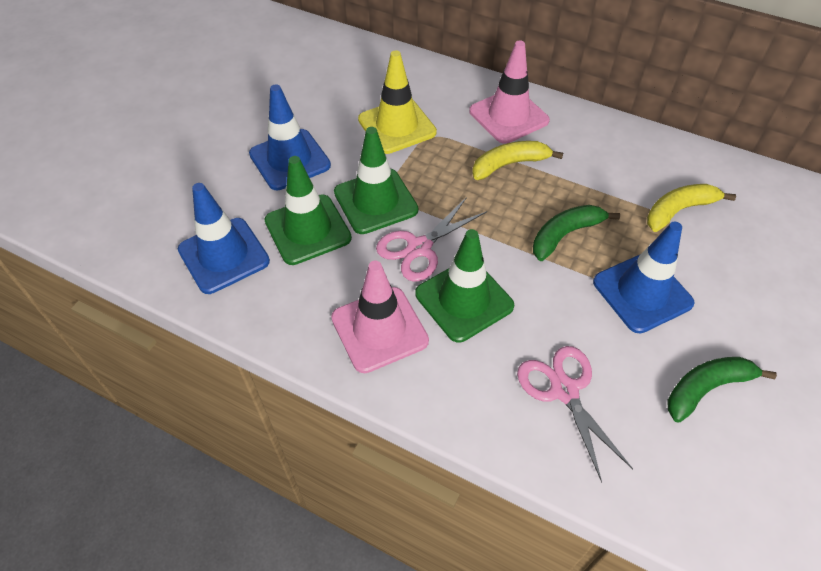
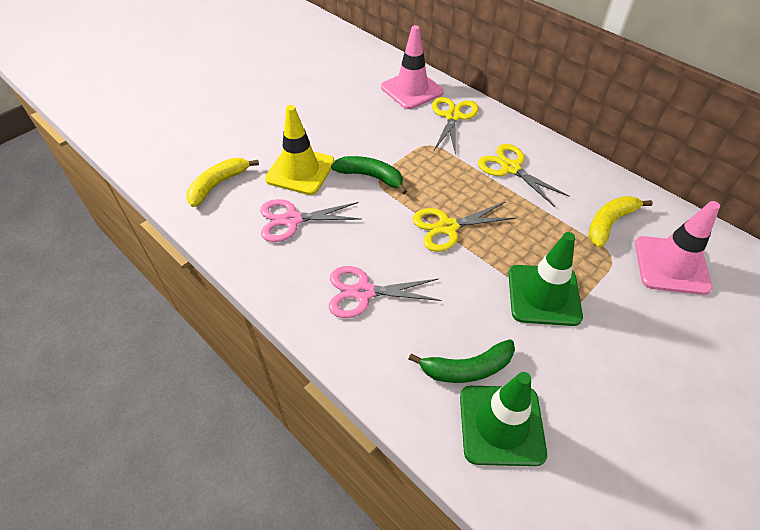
blue traffic cone: [178,183,270,294] [249,84,331,190] [593,222,695,334] = 3 -> none = 0
green traffic cone: [264,156,352,265] [334,127,418,234] [415,229,514,343] = 3 -> [460,372,547,466] [508,232,583,326] = 2
yellow scissors: none = 0 -> [412,202,517,252] [432,97,479,155] [478,144,570,207] = 3

